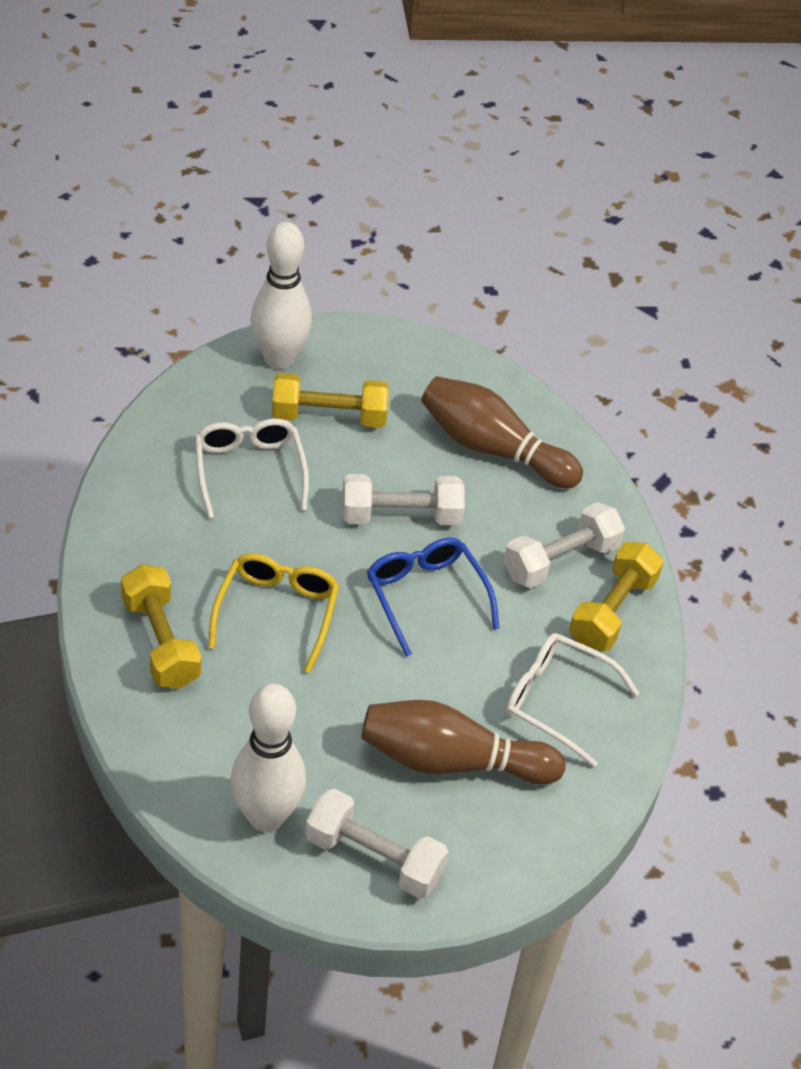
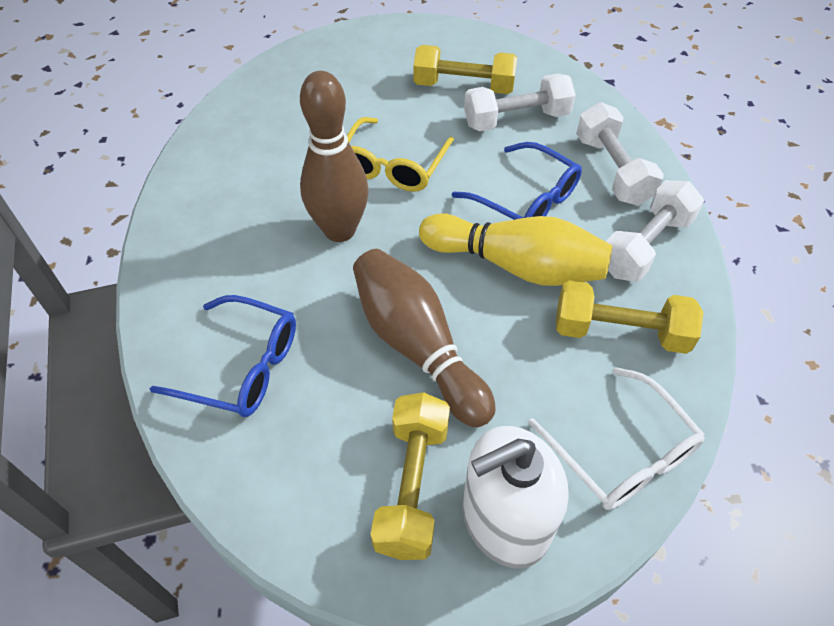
blue glasses: [367,538,500,657] = 1 -> [150,295,296,417] [452,142,582,220] = 2
white bowling pin: [230,684,306,832] [251,222,312,369] = 2 -> none = 0
white glasses: [195,419,309,519] [505,633,640,767] = 2 -> [528,367,705,510] = 1
white soap dispenser: none = 0 -> [463,426,569,568] = 1
yellow bowling pin: none = 0 -> [419,213,612,286] = 1

